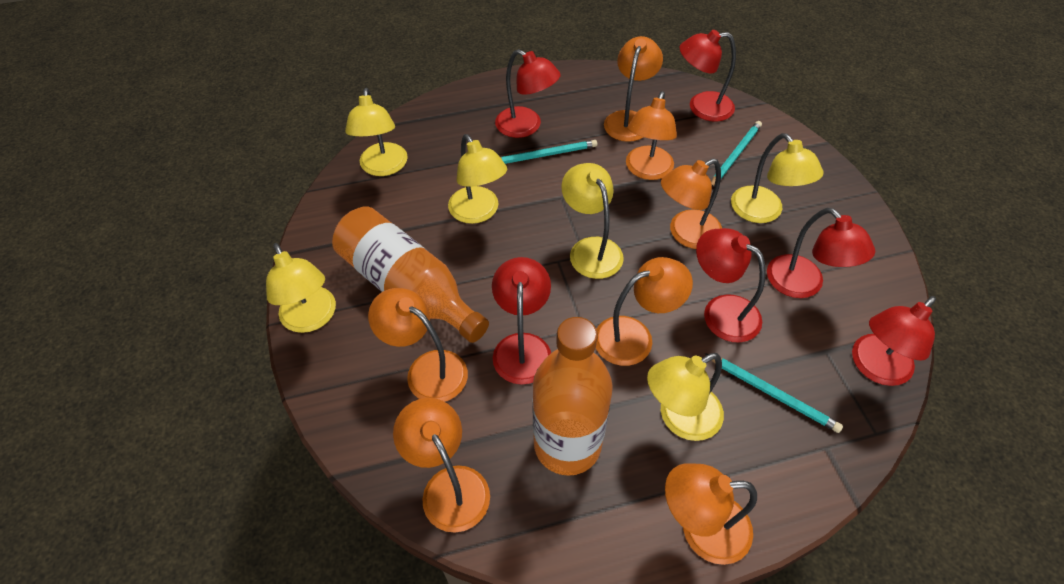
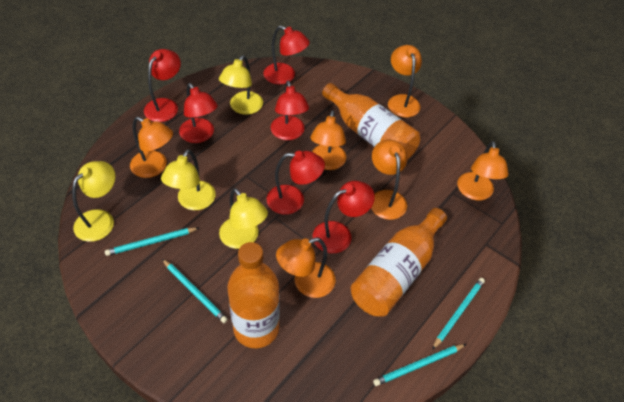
orange bottle: [332,207,489,343] [532,317,613,476] = 2 -> [227,242,280,348] [322,83,420,159] [351,208,447,316] = 3
orange lamp: [368,288,468,402] [393,398,490,533] [596,257,693,366] [604,36,663,142] [626,91,677,180] [661,159,722,249] [665,463,757,565] = 7 -> [130,117,173,178] [276,238,336,298] [311,110,346,170] [371,140,408,220] [388,45,422,117] [457,141,509,200] = 6
turquoise pencil: [500,140,597,164] [704,353,843,433] [711,121,762,187] = 3 -> [105,228,199,256] [162,259,228,323] [373,344,466,386] [432,278,485,350] = 4
yellow lamp: [266,243,336,333] [345,88,408,176] [448,134,507,224] [561,163,624,279] [647,353,724,441] [731,133,823,223] = 6 -> [72,161,115,242] [161,149,216,210] [219,55,263,115] [219,188,268,249] = 4

